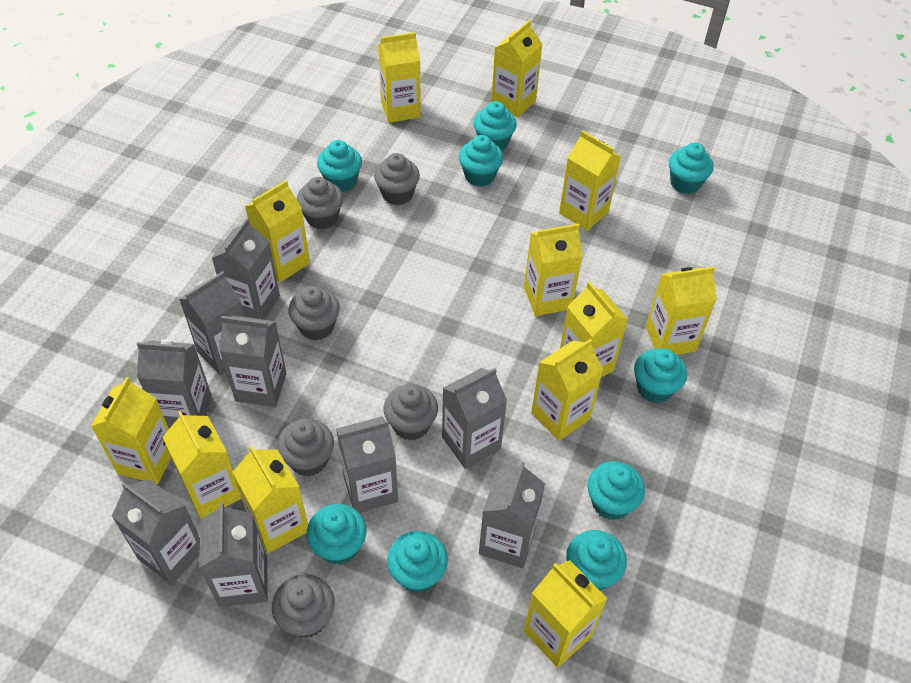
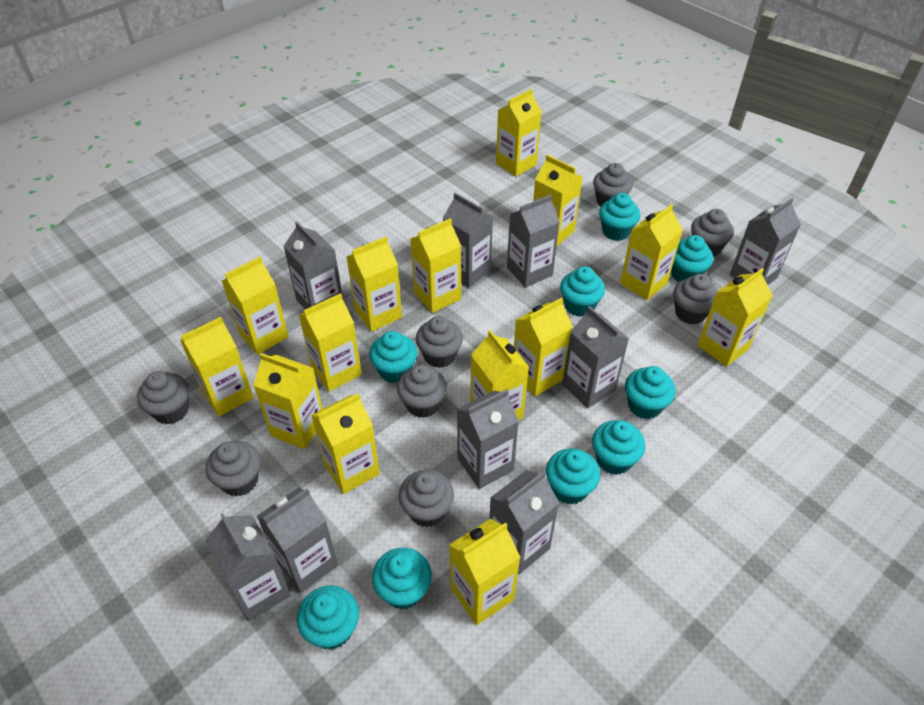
grey cupcake: [272,574,335,638] [277,419,334,477] [289,286,340,341] [297,177,343,229] [374,153,420,205] [384,384,438,440] = 6 -> [137,371,189,424] [206,441,260,497] [397,365,447,418] [398,470,454,527] [416,316,463,368] [593,163,633,207] [673,274,718,325] [691,209,734,257] = 8
yellow carton: [91,377,171,484] [163,411,242,519] [232,446,308,553] [245,180,310,282] [378,32,421,123] [491,20,542,118] [524,224,583,316] [524,560,608,668] [531,339,603,441] [559,130,621,231] [560,281,628,377] [646,266,717,355] = 12 -> [180,317,254,416] [222,257,289,355] [253,353,323,449] [299,293,362,392] [311,393,380,494] [346,236,402,332] [411,218,461,313] [449,519,520,625] [470,330,529,420] [496,89,542,177] [514,298,573,396] [533,154,583,247] [620,204,683,300] [698,268,773,367] = 14

